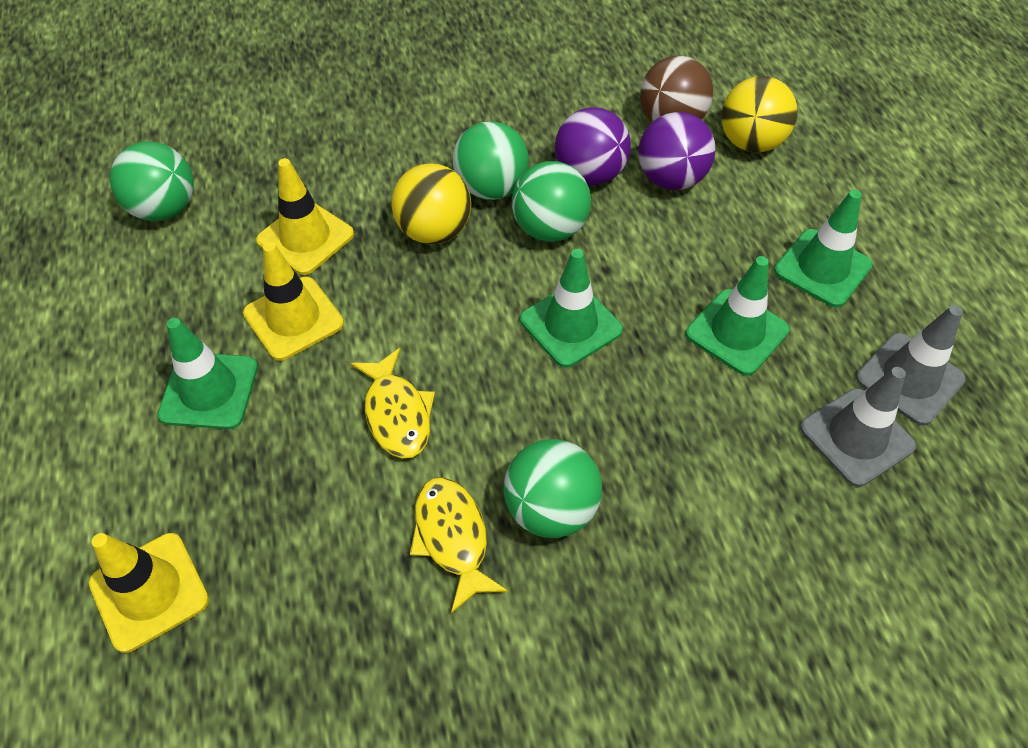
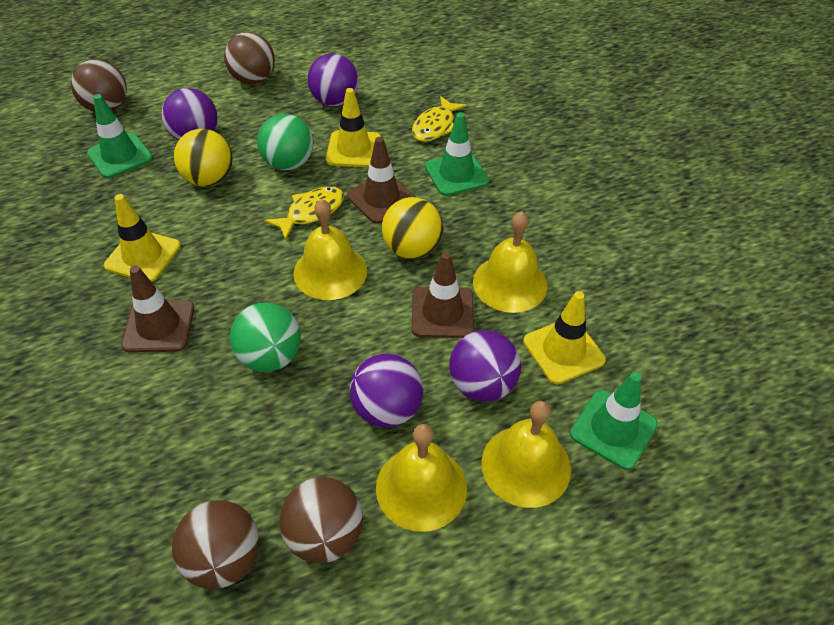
brown ball: [640,56,713,122] = 1 -> [71,59,127,112] [172,500,260,589] [224,32,275,84] [279,477,363,563] = 4
brown traffic cone: none = 0 -> [121,266,194,353] [347,137,415,224] [412,252,475,338] = 3
green ball: [110,141,194,221] [452,121,529,200] [504,439,602,538] [512,161,591,242] = 4 -> [230,302,301,372] [257,114,313,171] = 2
green traffic cone: [158,318,258,429] [520,249,623,367] [686,256,790,376] [774,190,872,307] = 4 -> [87,94,153,178] [425,112,489,196] [570,372,658,470] = 3
grey traffic cone: [800,367,916,487] [856,305,966,426] = 2 -> none = 0
purple ball: [555,107,631,185] [638,112,716,190] = 2 -> [161,88,218,141] [307,53,358,107] [350,354,423,427] [449,330,521,402] = 4
yellow bell: none = 0 -> [293,199,367,300] [376,424,467,532] [473,211,547,313] [481,401,571,508] = 4

